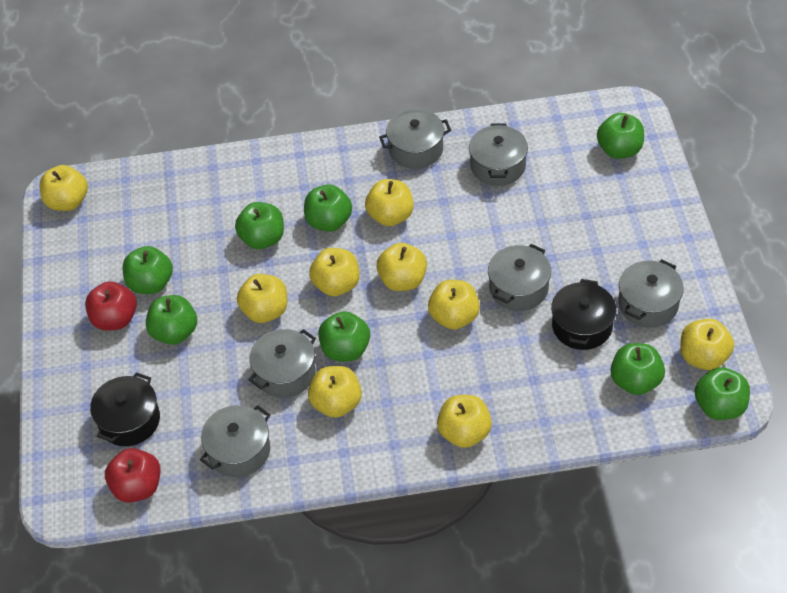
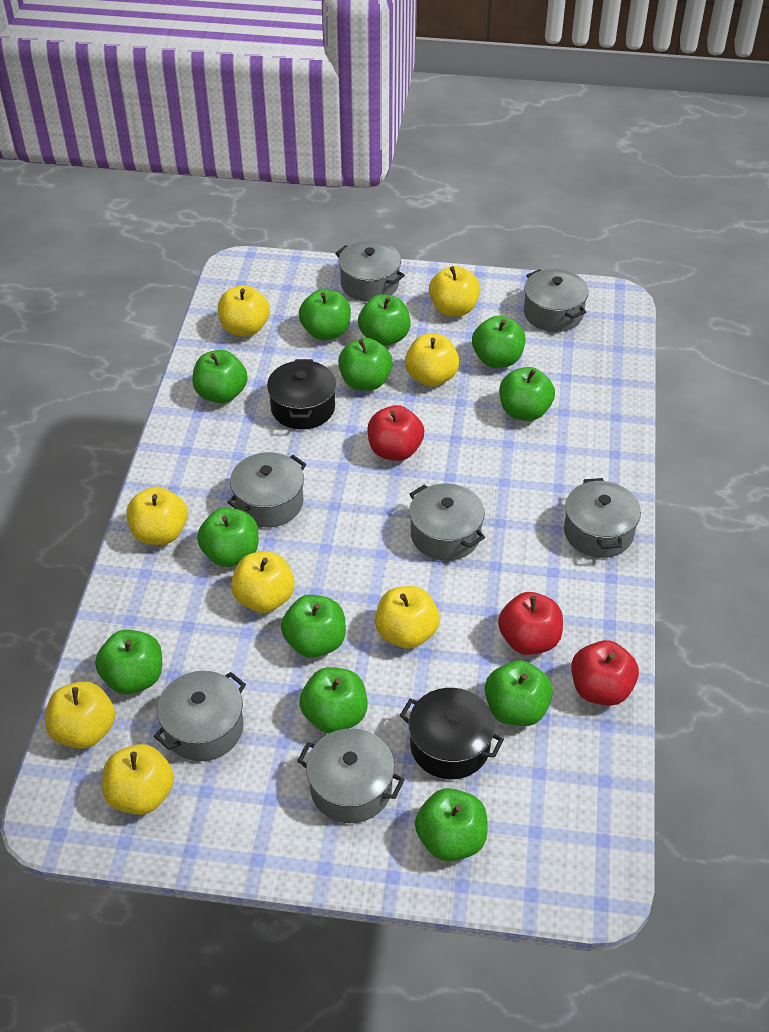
green apple: [123,246,173,294] [146,295,197,345] [235,202,284,249] [304,184,352,232] [318,311,370,362] [597,113,644,159] [611,343,665,395] [695,367,750,420] = 8 -> [95,630,162,694] [192,350,248,403] [197,507,259,567] [281,595,346,658] [299,289,351,340] [299,667,368,734] [338,338,393,391] [358,295,411,346] [415,788,488,862] [472,316,525,368] [485,660,553,726] [499,367,555,421] = 12
grey pot: [200,405,270,477] [249,329,316,398] [379,109,451,169] [469,123,528,186] [488,244,551,311] [618,259,684,328] = 6 -> [154,671,246,761] [227,452,306,528] [297,728,405,823] [335,241,405,302] [409,484,485,561] [524,269,589,332] [564,478,641,558] = 7
red apple: [85,281,137,330] [105,448,160,503] = 2 -> [367,405,424,461] [498,592,563,655] [571,640,639,706] = 3
yellow apple: [39,165,88,211] [237,274,287,323] [308,366,362,418] [309,248,360,296] [365,179,414,226] [377,243,427,291] [428,280,480,330] [437,395,492,448] [680,319,734,370] = 9 -> [45,681,115,749] [102,744,174,815] [126,486,188,545] [218,285,270,336] [231,552,295,613] [375,586,440,649] [405,334,460,387] [429,266,480,317] = 8

